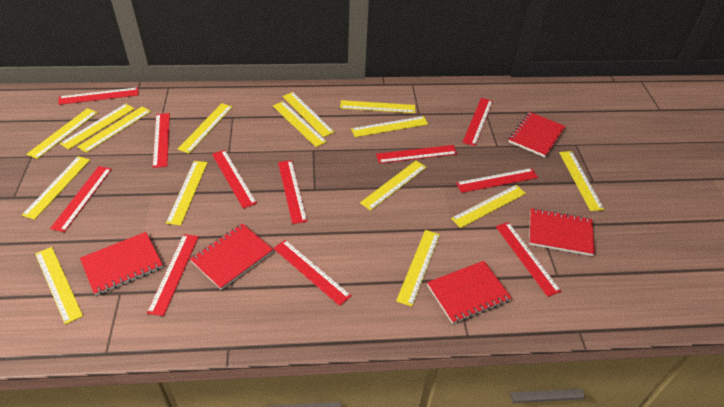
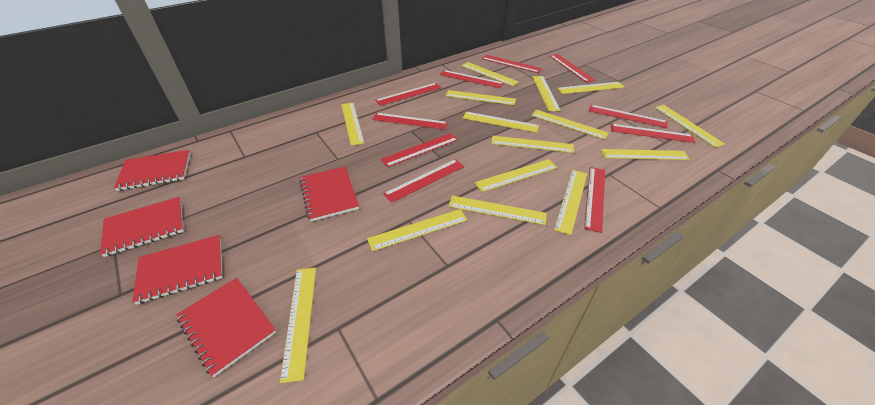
red ruler: [50,166,112,232] [58,87,138,105] [147,234,199,316] [153,113,170,168] [212,150,257,209] [273,240,352,306] [278,160,308,224] [376,145,457,164] [456,168,538,193] [463,98,493,146] [496,222,561,297] = 11 -> [372,113,448,130] [375,83,441,106] [381,133,458,167] [383,159,465,203] [440,70,504,88] [482,55,542,73] [549,54,595,83] [584,167,605,233] [589,105,668,128] [611,124,695,143] = 10

